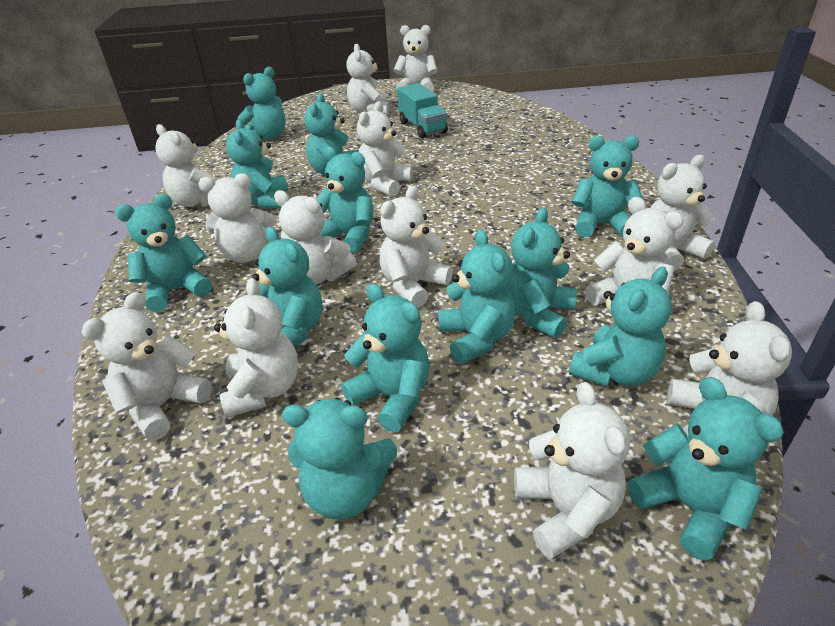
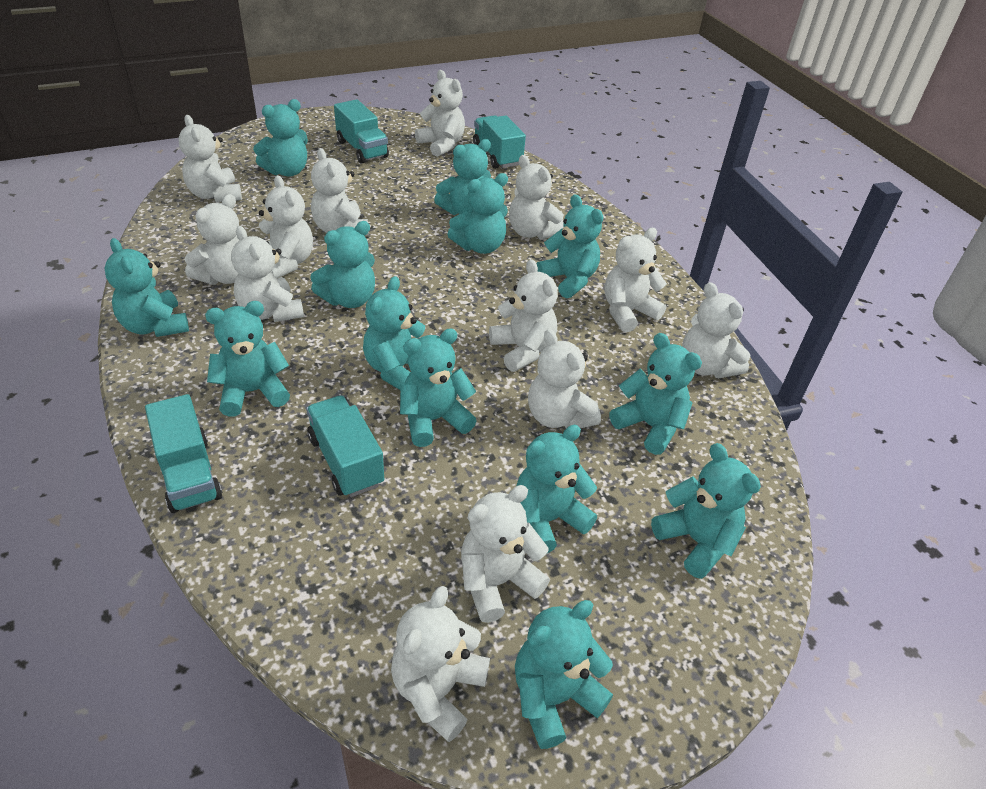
turquoise truck: [397,83,448,139] = 1 -> [145,394,223,513] [306,396,384,497] [334,99,389,164] [473,115,526,169] = 4

